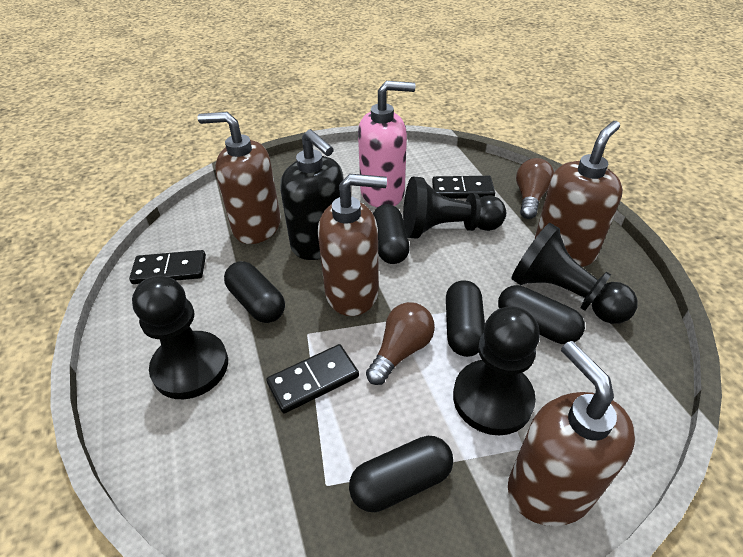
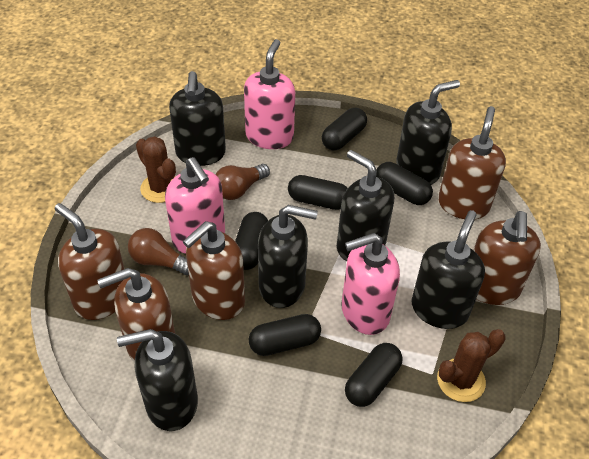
black capsule: [224,261,285,323] [349,436,453,512] [373,204,410,264] [446,280,485,357] [498,285,585,344] = 5 -> [235,212,268,270] [249,314,321,356] [288,175,348,210] [322,108,367,150] [345,343,402,407] [376,162,433,205] = 6
black domino: [129,250,206,284] [266,344,359,413] [432,176,495,199] = 3 -> none = 0
black pawn: [132,276,228,399] [403,177,506,239] [453,306,540,436] [511,223,638,324] = 4 -> none = 0
black soap dispenser: [280,129,344,260] = 1 -> [117,329,198,431] [169,71,226,166] [258,205,318,308] [337,150,394,261] [396,80,460,185] [411,210,485,329] = 6
brown cactus: none = 0 -> [136,136,176,203] [437,329,506,402] = 2
brown soap dispenser: [197,112,281,244] [318,174,387,316] [508,341,636,526] [535,121,623,267] = 4 -> [55,203,125,320] [97,268,175,362] [183,221,245,320] [438,106,506,219] [474,211,541,305] = 5
pink soap dispenser: [358,81,415,208] = 1 -> [165,157,225,254] [244,39,295,149] [341,233,400,335] = 3

